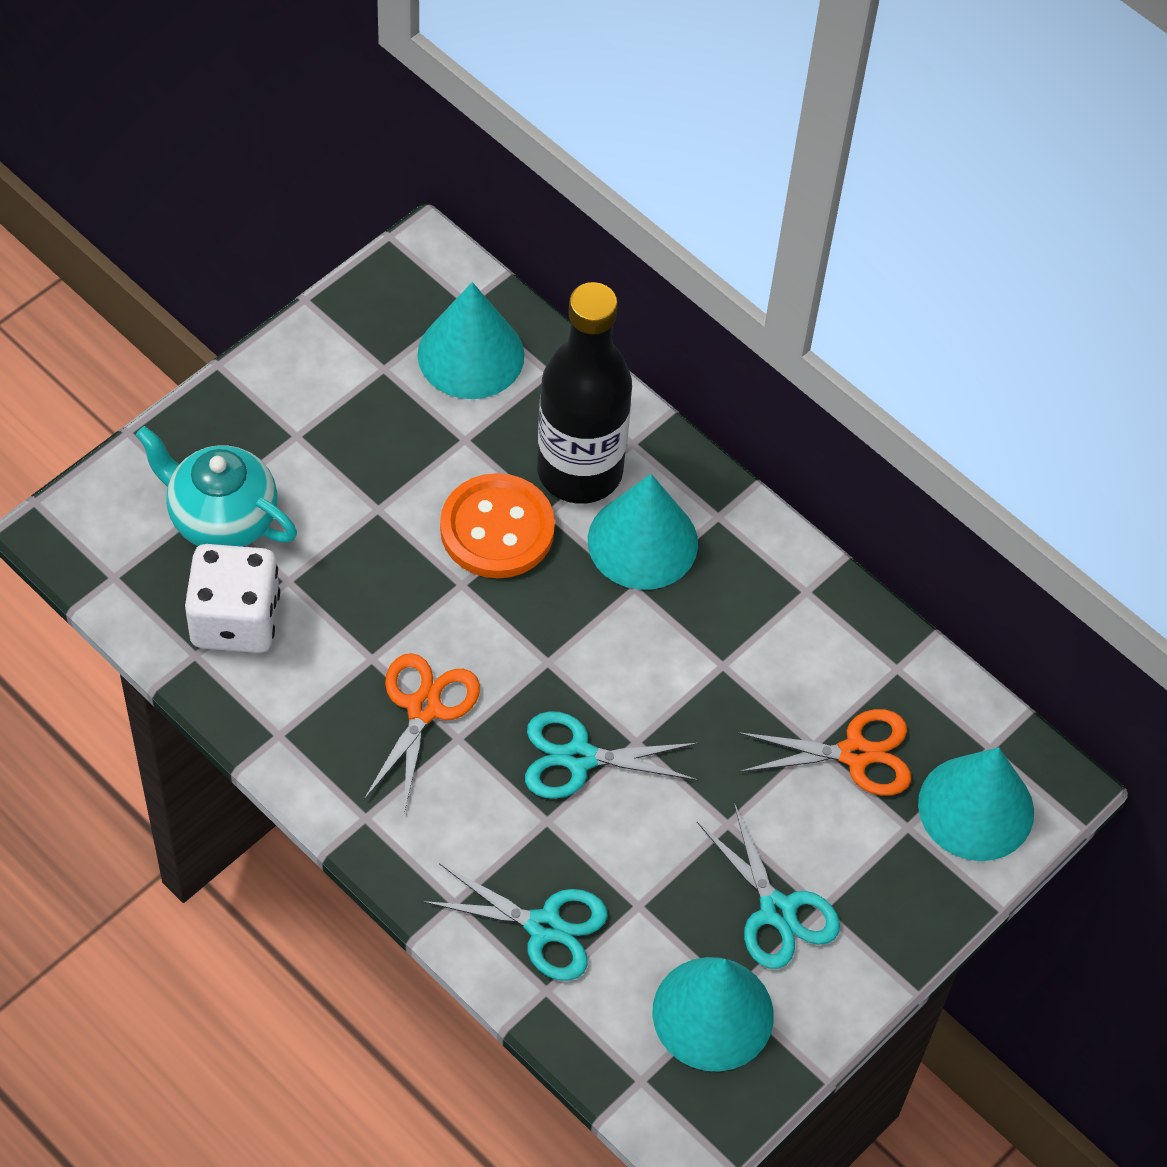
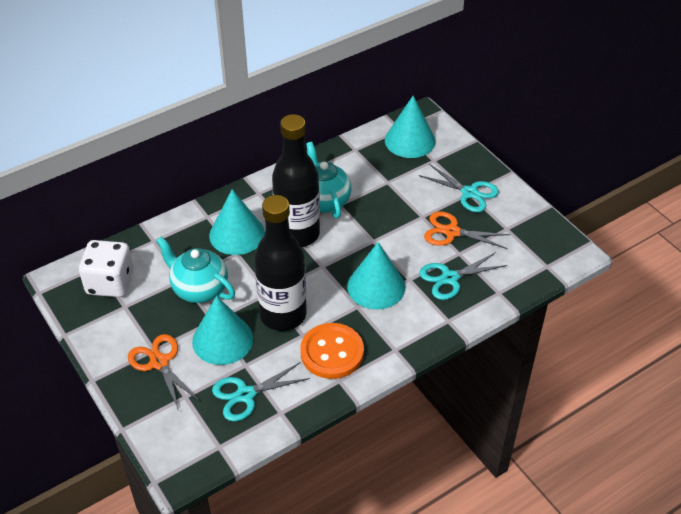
black bottle: [537,282,632,504] = 1 -> [254,195,307,331] [272,114,320,247] = 2
turquoise teapot: [136,426,297,547] = 1 -> [156,236,235,303] [306,142,351,219] = 2

